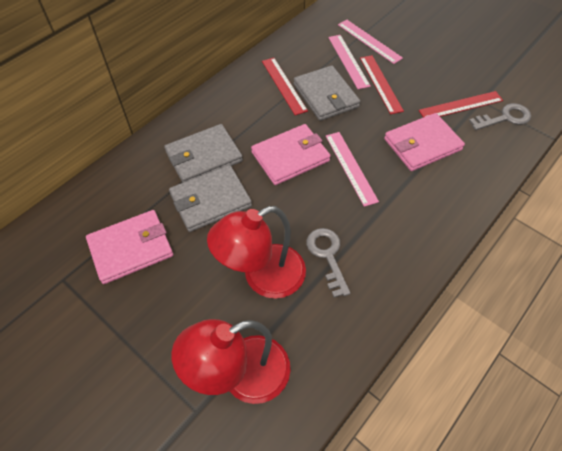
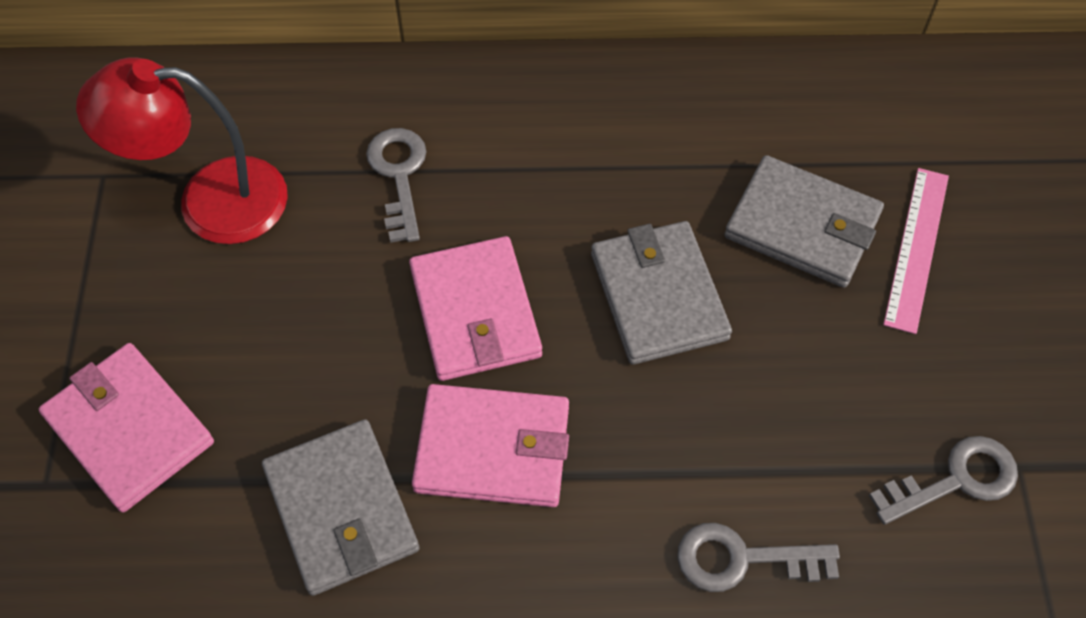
grey key: [306,228,351,298] [469,103,531,130] = 2 -> [366,128,427,243] [677,523,840,592] [869,436,1018,525] = 3
pink ruler: [326,132,379,207] [328,35,371,89] [338,20,403,64] = 3 -> [883,168,949,334] = 1
red lamp: [171,319,291,404] [207,206,306,299] = 2 -> [76,58,288,244] = 1
red ruler: [262,58,308,115] [360,55,404,114] [419,91,503,117] = 3 -> none = 0

